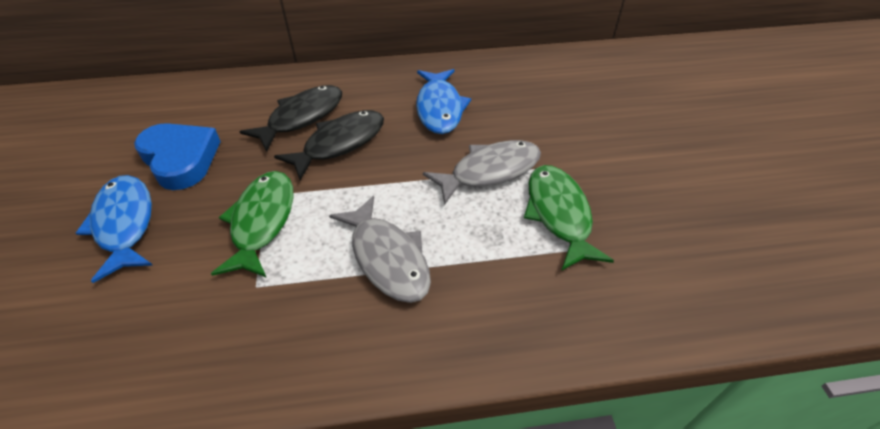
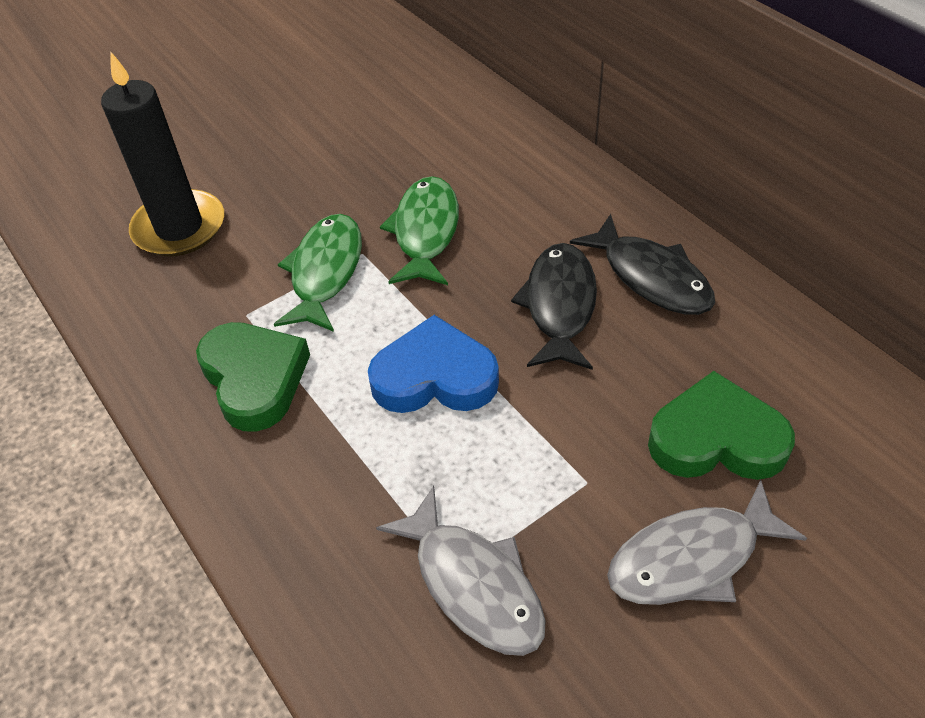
black candle: none = 0 -> [101,52,224,256] = 1
blue fish: [76,175,153,283] [416,69,471,134] = 2 -> none = 0
green heart: none = 0 -> [196,322,310,432] [648,371,795,480] = 2

